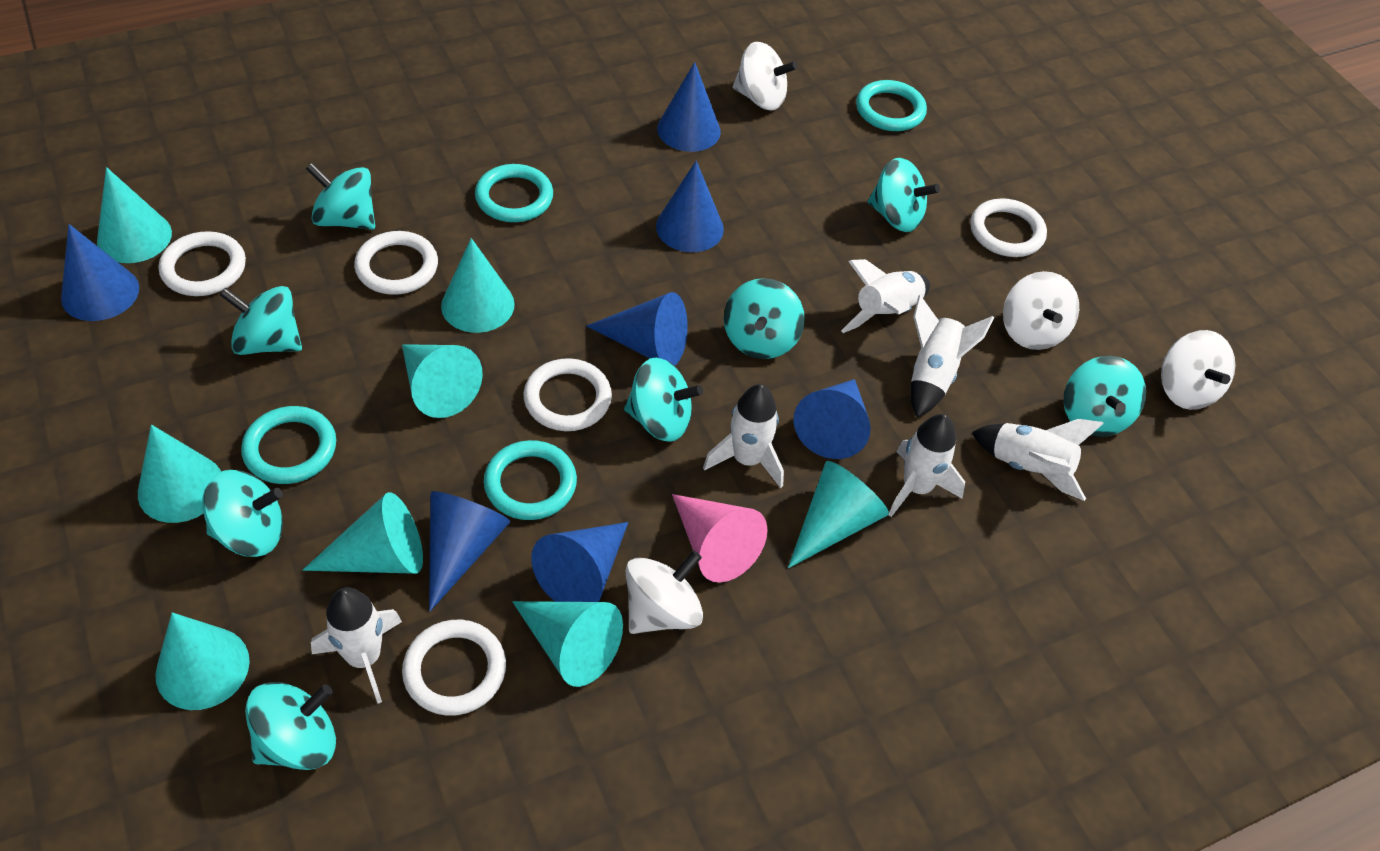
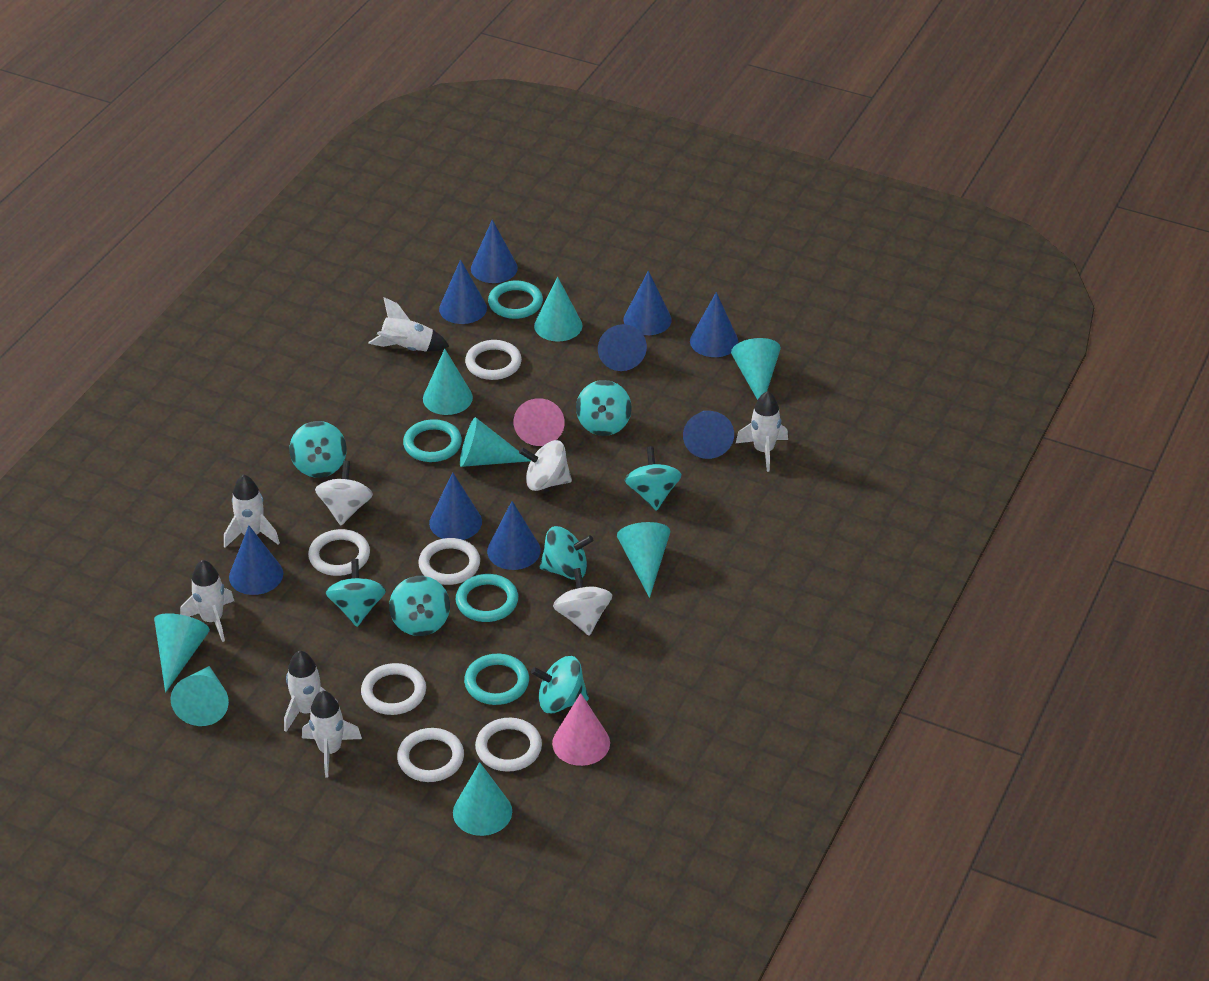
blue cone: [61,224,139,321] [429,491,510,612] [531,522,628,602] [586,292,688,366] [656,161,724,252] [657,62,721,152] [794,379,871,459] = 7 -> [229,526,283,595] [429,472,482,540] [439,259,487,324] [471,220,518,283] [487,501,541,570] [598,324,647,371] [624,271,672,335] [683,411,734,459] [690,292,739,357] = 9
pink cone: [672,494,768,583] = 1 -> [514,398,565,446] [552,693,610,766] = 2
turquoise spinning top: [203,470,283,557] [220,286,302,355] [245,682,336,770] [306,163,375,230] [624,358,703,442] [724,278,805,359] [868,158,940,232] [1064,356,1146,437] = 8 -> [290,421,347,478] [326,559,386,627] [389,576,450,636] [531,656,589,713] [540,526,594,580] [576,380,632,436] [625,446,682,511] = 7
white ring: [159,231,246,296] [354,231,438,295] [402,620,506,716] [523,358,612,431] [970,198,1047,257] = 5 -> [308,529,370,576] [361,663,426,715] [397,728,464,782] [418,538,480,585] [465,340,522,380] [475,718,542,772] = 6
white spinning top: [626,550,703,634] [733,42,797,110] [1003,271,1079,350] [1161,330,1236,410] = 4 -> [315,461,373,525] [519,440,572,491] [553,568,612,636] = 3

